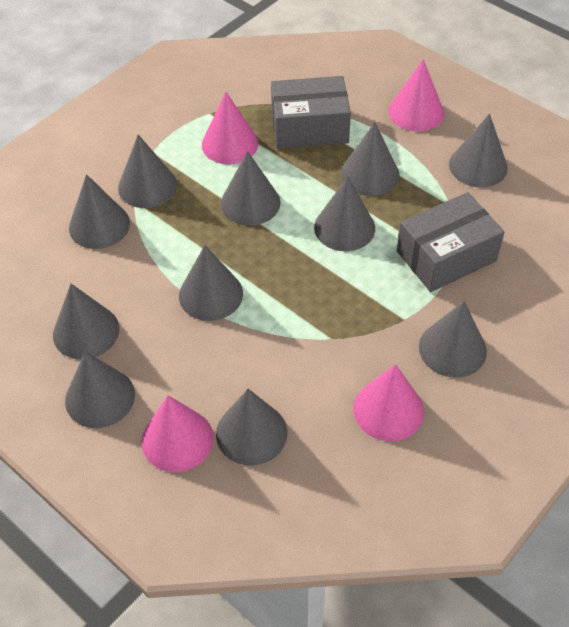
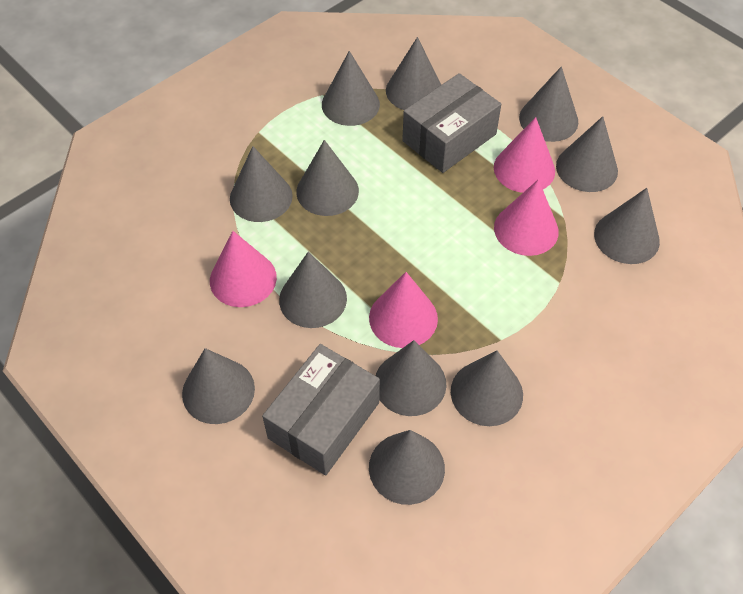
grey cone: [53,284,119,359] [65,352,135,428] [69,174,130,249] [118,135,177,208] [179,245,243,321] [216,389,287,466] [221,151,280,226] [314,176,375,251] [341,122,400,196] [419,301,487,378] [449,114,508,187] = 11 -> [182,348,255,424] [230,146,293,222] [279,252,347,328] [296,140,359,216] [322,51,380,126] [369,430,445,505] [376,340,446,416] [386,37,441,110] [451,351,523,426] [519,66,578,142] [556,116,618,192] [594,188,660,264] = 12

